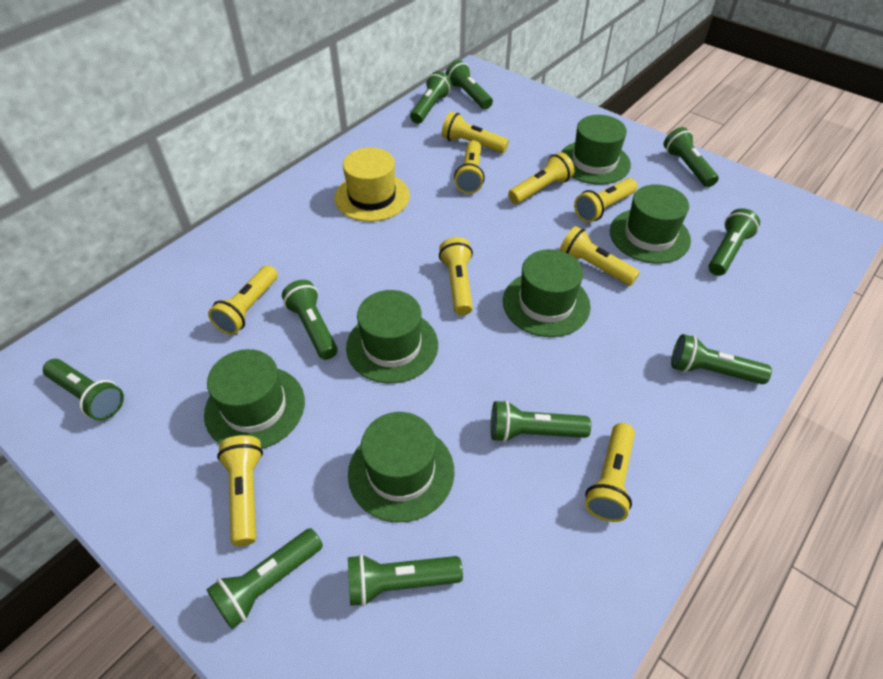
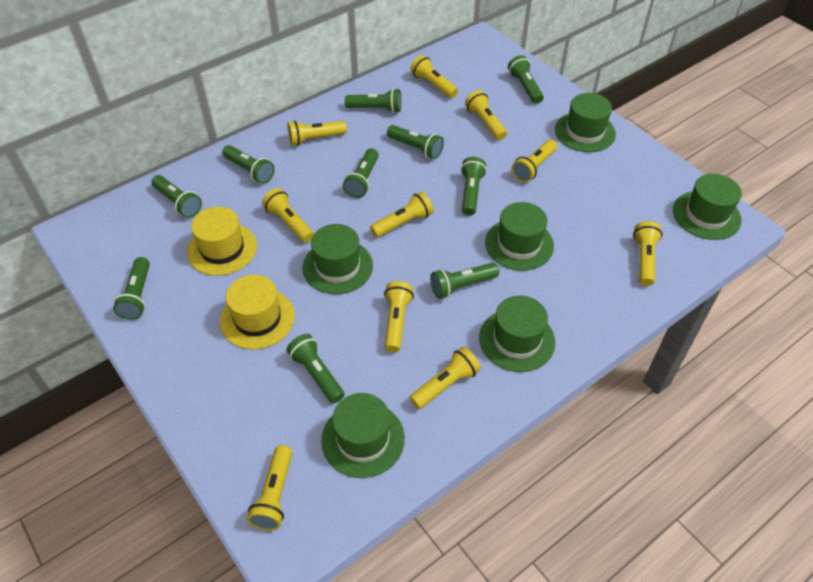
yellow flashlight: [208,265,278,335] [217,435,263,546] [439,237,473,315] [442,112,509,153] [454,140,485,194] [508,152,575,204] [560,226,640,286] [574,178,637,223] [585,423,635,522] = 9 -> [247,445,292,531] [262,188,314,243] [287,121,347,146] [370,191,433,237] [384,281,414,352] [410,55,458,98] [410,347,481,409] [465,90,507,140] [511,140,557,183] [633,221,662,286] = 10
yellow hat: [334,147,410,222] = 1 -> [187,207,257,276] [220,275,295,350] = 2

